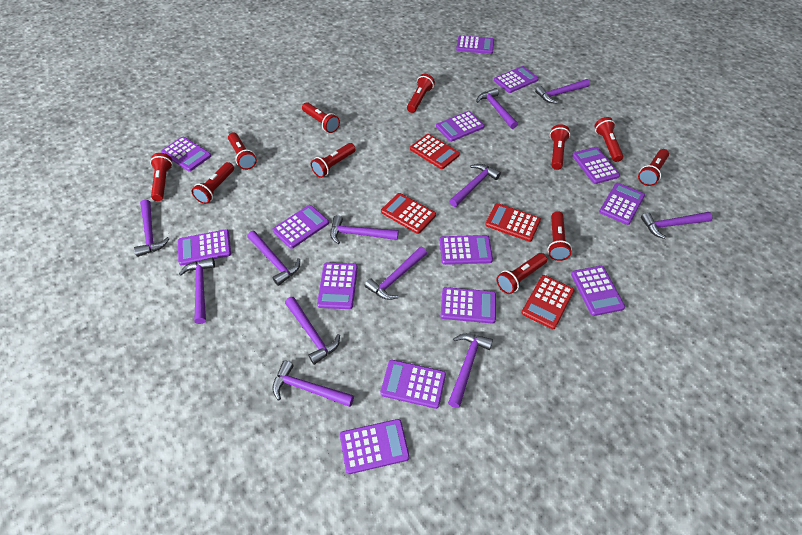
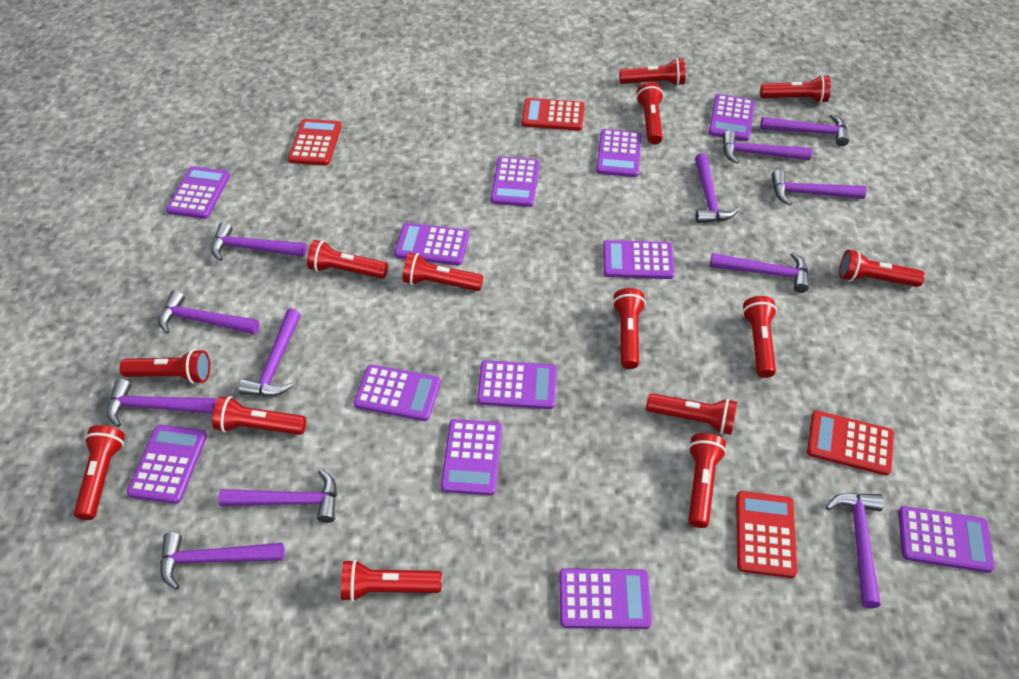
purple calculator: [161,137,211,171] [178,229,231,265] [272,205,329,249] [317,262,358,309] [340,419,409,474] [380,360,446,409] [436,111,485,142] [440,235,493,265] [441,287,496,324] [456,35,494,54] [494,66,539,93] [571,266,625,316] [572,147,620,184] [599,183,645,225] = 14 -> [127,425,207,504] [166,166,230,219] [354,365,441,421] [394,223,469,265] [441,419,502,496] [477,360,557,409] [491,156,539,207] [559,568,652,629] [596,129,642,177] [603,240,674,279] [709,94,755,141] [898,506,994,573] = 12
red flashlight: [150,153,173,201] [191,162,234,204] [228,132,257,170] [302,102,340,133] [311,143,356,178] [407,74,435,113] [497,253,547,294] [548,211,572,261] [550,124,570,170] [594,117,623,162] [638,149,669,186] = 11 -> [74,425,125,520] [120,349,210,384] [212,396,306,435] [307,240,388,279] [341,559,442,602] [403,253,483,291] [612,288,646,369] [619,58,686,86] [636,82,664,145] [646,393,737,435] [688,433,727,528] [742,296,777,378] [760,75,831,103] [839,250,925,287] = 14

